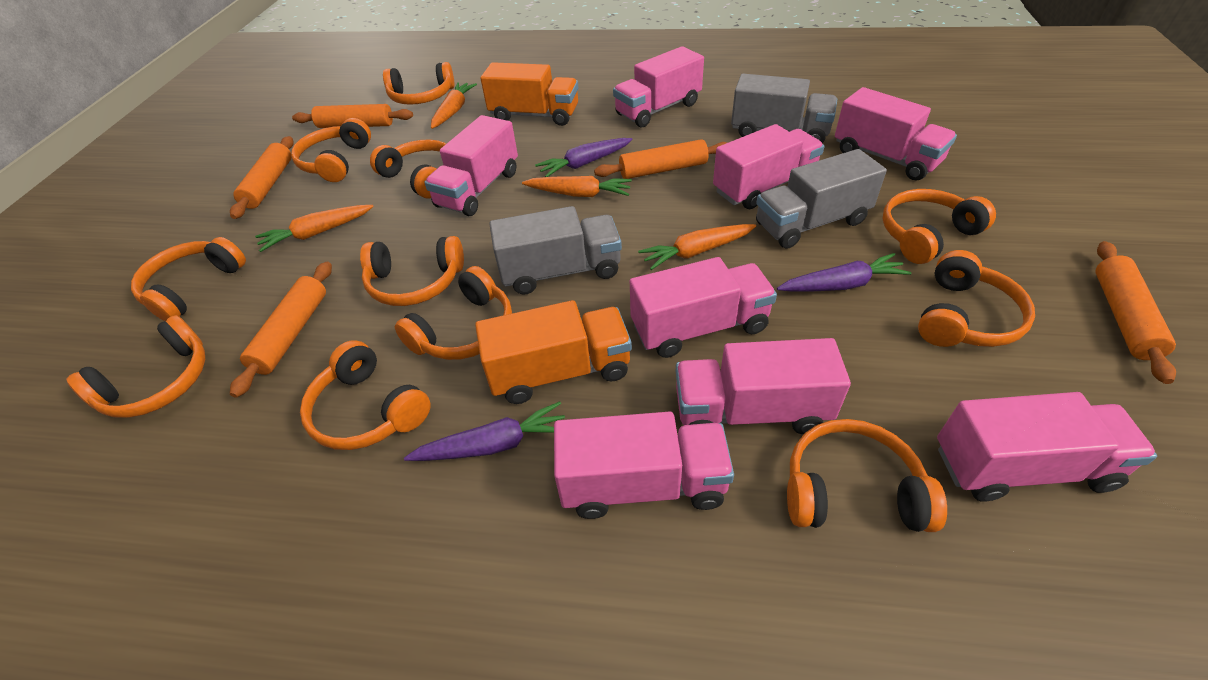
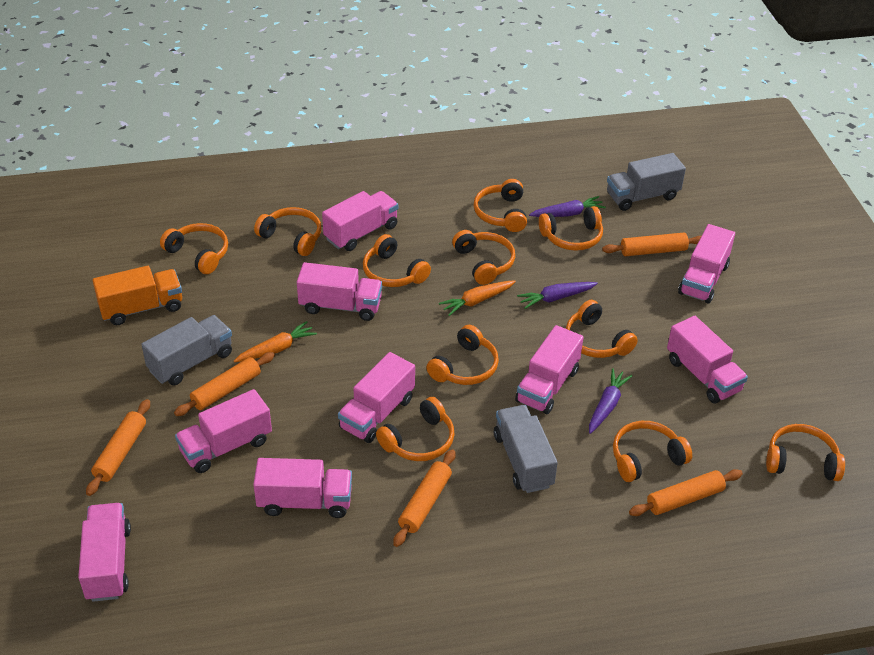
orange carrot: [255,205,374,252] [431,82,477,129] [522,176,632,197] [638,224,756,270] = 4 -> [234,321,317,362] [439,280,516,316] = 2
orange truck: [475,300,632,404] [480,62,578,126] = 2 -> [92,266,182,325] = 1
pink truck: [425,115,518,216] [554,411,734,519] [613,46,704,128] [630,257,777,358] [676,338,851,434] [713,124,824,209] [835,87,957,180] [937,392,1157,502] = 8 -> [78,503,131,602] [175,389,272,473] [253,458,352,518] [297,262,382,321] [322,191,398,251] [338,352,415,443] [515,325,583,414] [667,316,748,404] [678,224,735,303] = 9

